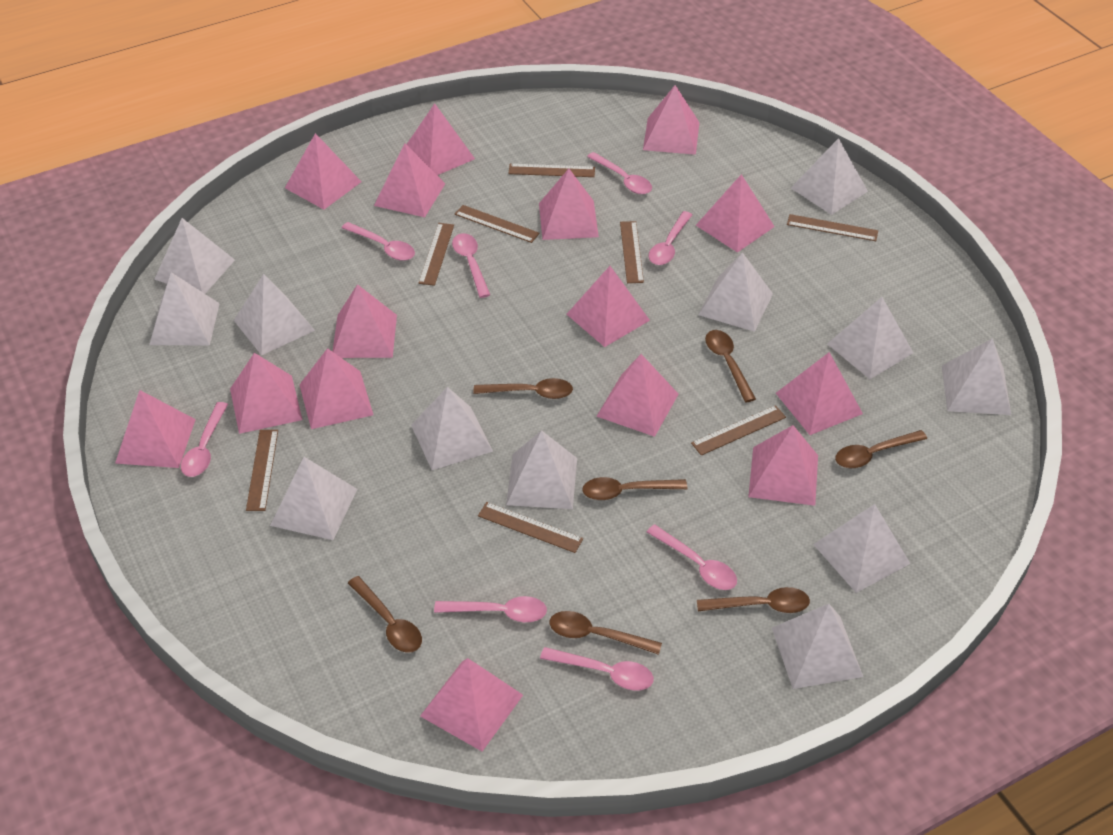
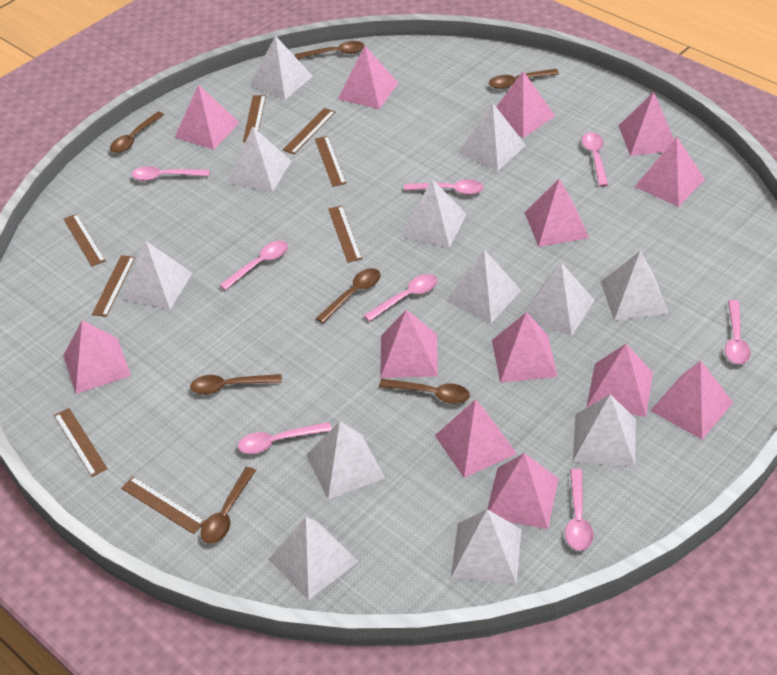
pink pyramid: [115,390,196,468] [230,353,302,434] [285,133,362,209] [299,348,373,429] [332,284,397,358] [374,143,445,217] [407,103,475,175] [420,658,523,751] [539,169,599,240] [567,266,650,347] [596,354,678,437] [643,85,700,155] [696,174,775,252] [748,425,818,506] [776,352,863,435] = 15 -> [63,320,131,394] [175,85,240,150] [338,46,398,109] [380,310,438,378] [435,399,517,478] [487,453,559,529] [492,312,558,383] [496,71,555,138] [525,178,589,247] [587,344,653,417] [619,92,674,156] [635,136,705,207] [650,360,733,439] = 13

